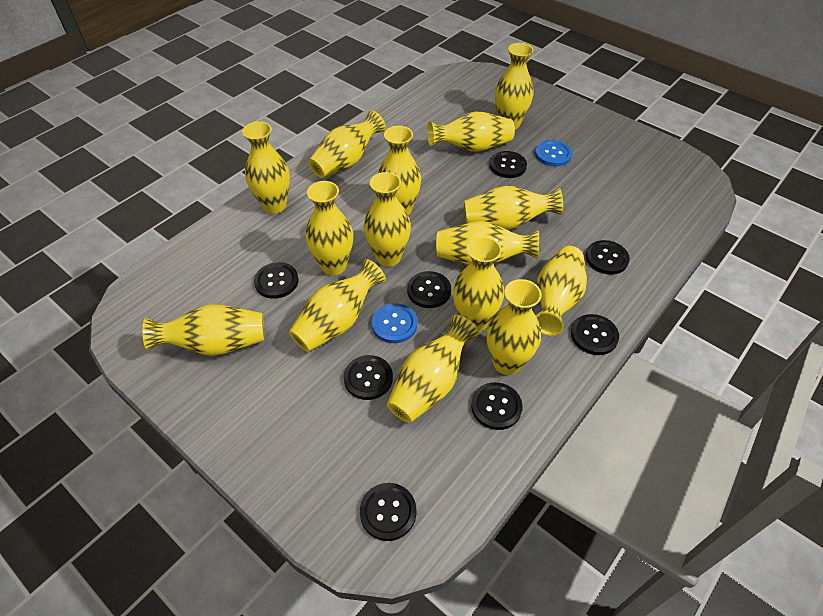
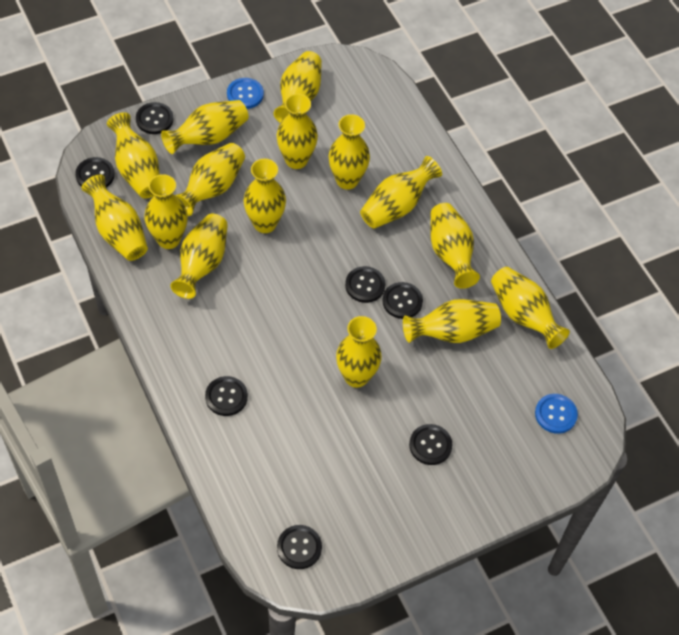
black button: [254,262,299,299] [344,355,393,400] [360,483,416,541] [407,271,451,308] [471,382,523,430] [490,151,527,178] [571,314,619,355] [586,240,630,275] = 8 -> [75,157,115,187] [136,102,174,134] [205,376,248,416] [277,525,322,569] [345,266,385,303] [382,282,423,319] [409,424,452,465] = 7

